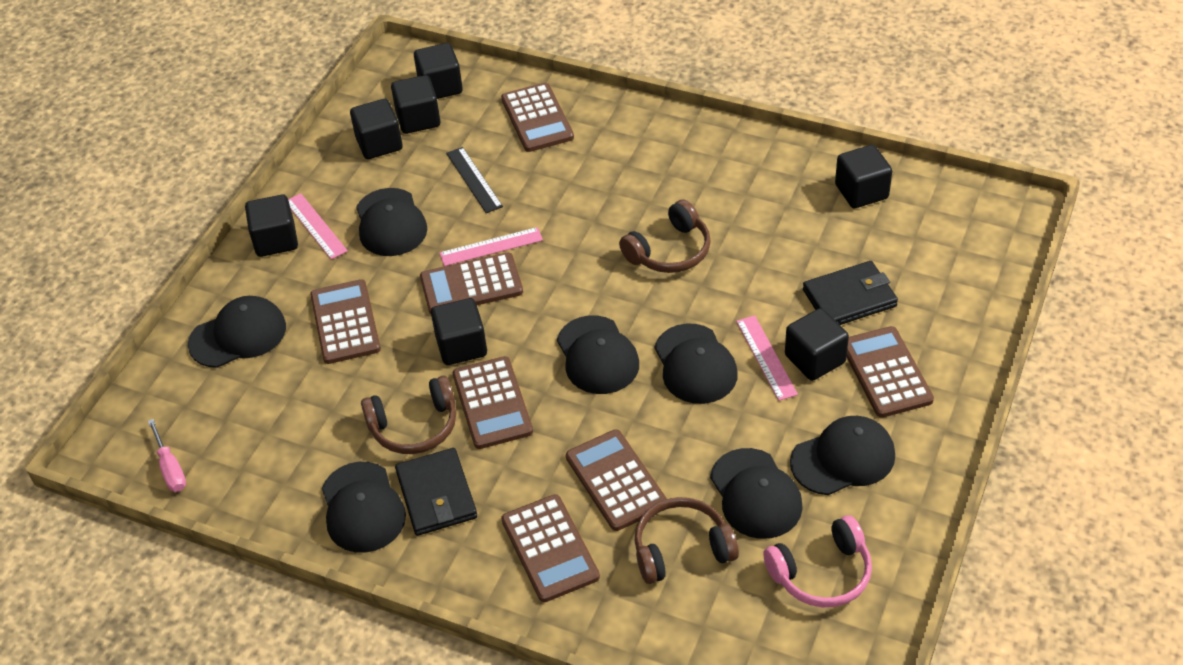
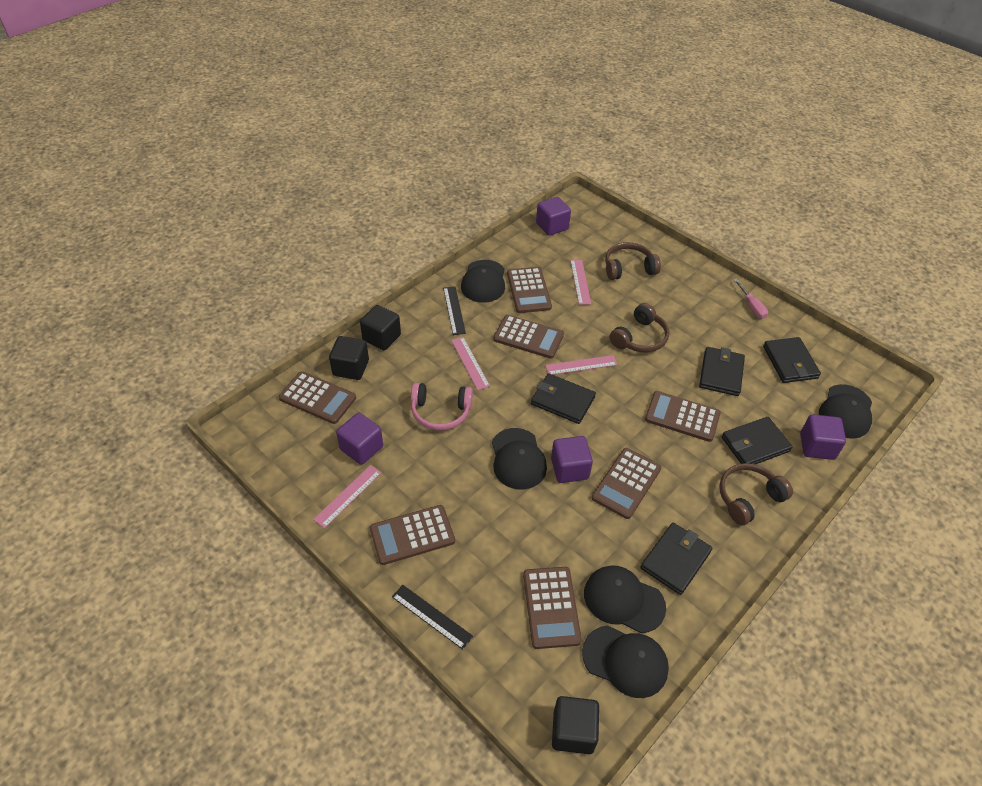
black cap: [188,296,286,368] [322,462,406,553] [356,188,427,256] [557,315,639,394] [655,323,738,404] [710,448,803,539] [790,416,895,495] = 7 -> [461,260,505,303] [492,428,547,490] [582,625,669,698] [584,565,666,633] [819,384,872,439] = 5
black cube: [245,195,298,257] [350,99,403,159] [391,75,440,134] [414,43,463,99] [431,298,487,365] [785,308,849,381] [835,145,892,208] = 7 -> [329,336,369,380] [360,305,401,350] [552,696,599,754] = 3
black ruler: [446,147,503,213] = 1 -> [392,585,473,650] [443,286,466,335] = 2
black wallet: [395,448,477,536] [803,261,898,325] = 2 -> [531,373,596,424] [640,523,712,595] [699,347,745,396] [721,417,792,464] [763,337,821,383] = 5
pink ruler: [288,193,348,259] [440,227,543,266] [736,315,798,401] = 3 -> [313,465,381,528] [451,337,490,390] [545,355,618,375] [570,260,591,305] = 4
purple cube: none = 0 -> [336,413,383,465] [536,197,571,236] [551,436,593,483] [800,414,846,460] = 4

